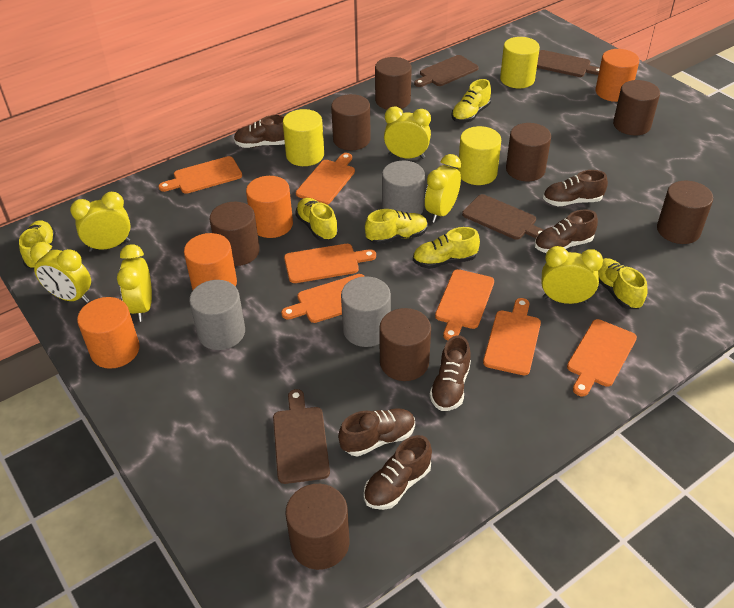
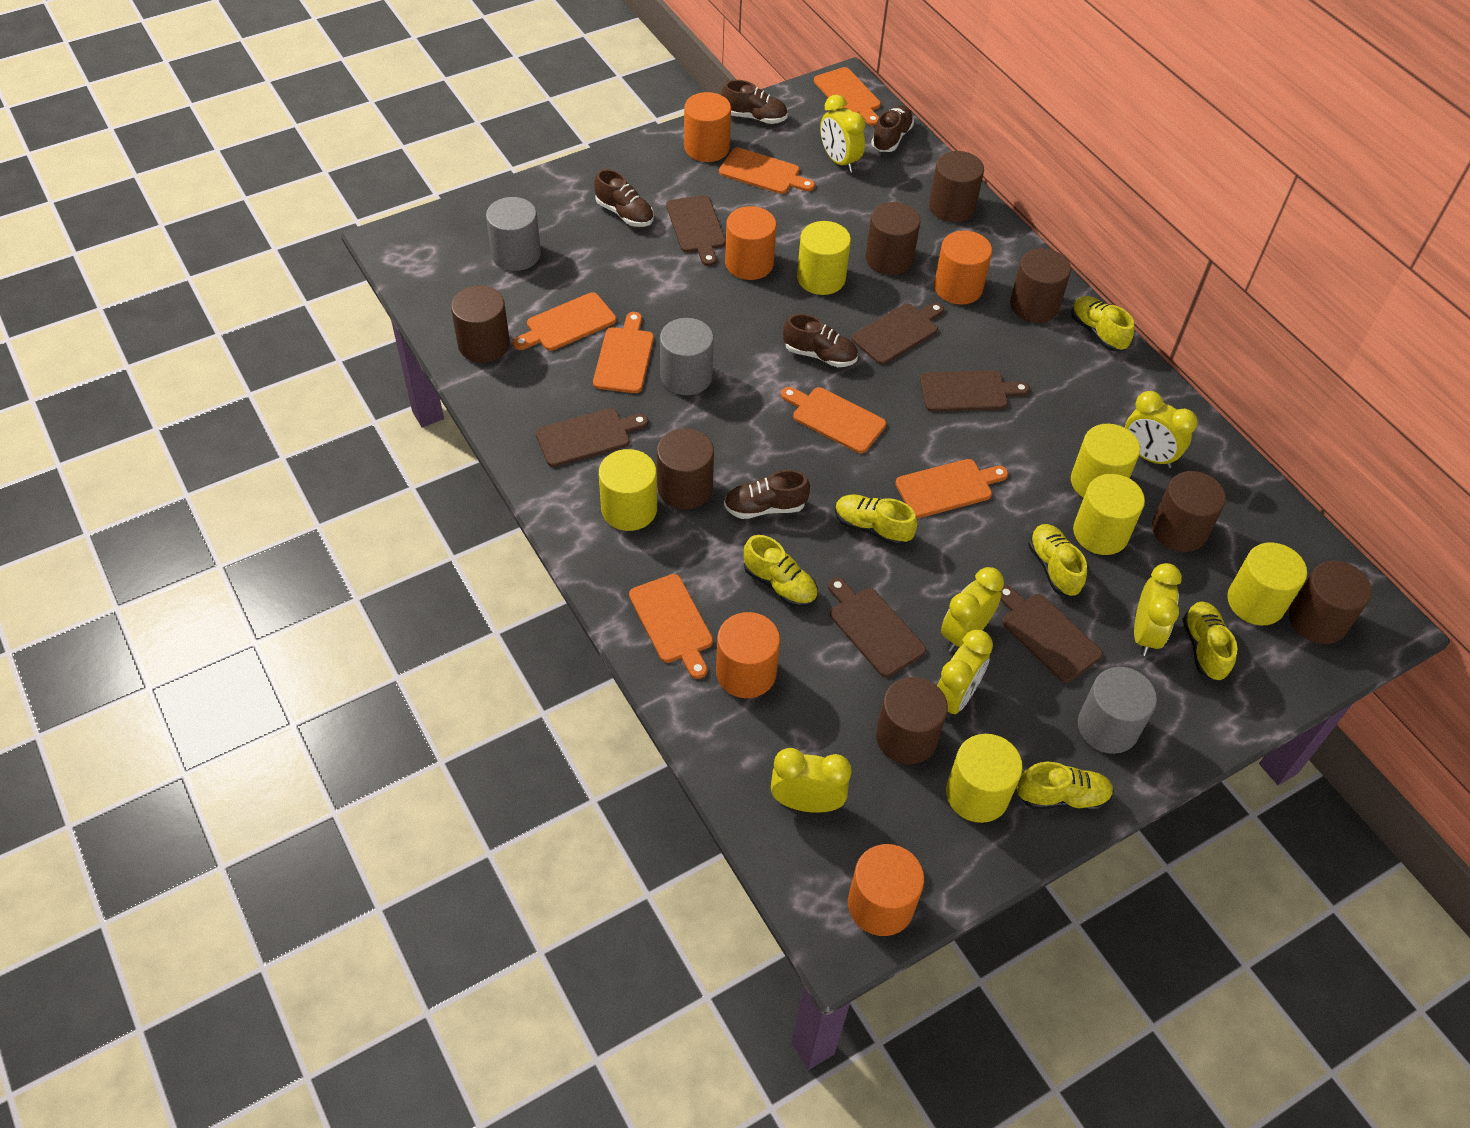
brown cutting board: [273,389,330,484] [414,55,479,87] [462,194,544,240] [537,50,600,77] = 4 -> [535,408,649,467] [666,195,726,266] [828,577,926,677] [852,302,944,365] [920,370,1030,412] [1000,585,1103,683] = 6
brown shoe: [234,115,285,148] [338,408,415,456] [364,435,432,510] [430,336,471,411] [535,209,598,253] [543,170,608,206] = 6 -> [594,169,654,227] [721,80,788,124] [724,470,810,519] [783,314,858,367] [871,106,914,152] = 5
orange cylinder: [77,297,140,369] [184,233,237,290] [246,176,293,238] [596,49,639,102] = 4 -> [684,92,731,162] [716,612,780,698] [725,206,777,280] [848,844,924,936] [934,230,992,305] = 5
yellow cylinder: [283,109,324,166] [458,126,501,185] [500,37,540,88] = 3 -> [599,449,657,531] [797,221,851,295] [946,734,1023,823] [1071,424,1140,498] [1073,474,1145,555] [1227,542,1307,625] = 6

